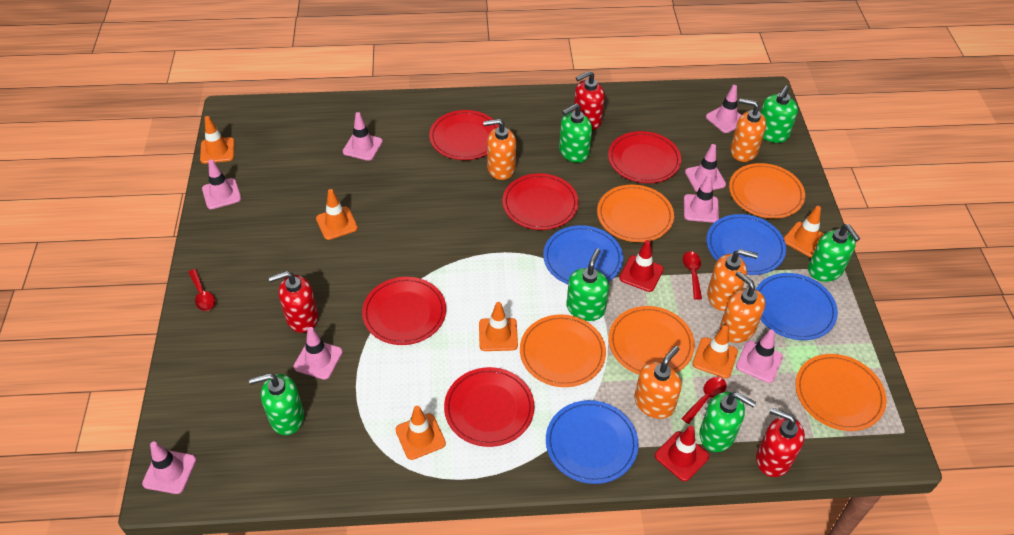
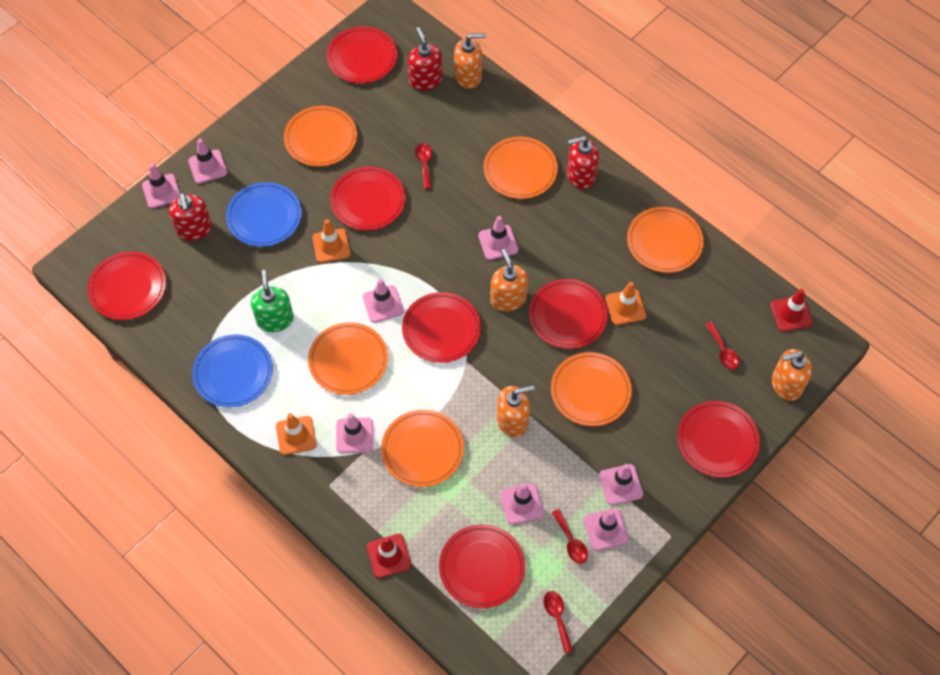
blue plate: [543,225,623,284] [546,400,638,484] [707,214,786,275] [756,273,838,340] = 4 -> [192,334,273,408] [226,182,302,247] = 2
green soap dispenser: [249,373,304,435] [559,103,592,163] [566,248,609,321] [699,392,756,452] [760,86,798,143] [808,224,860,282] = 6 -> [251,270,294,332] = 1
orange plate: [520,314,606,387] [597,185,674,242] [609,306,695,375] [729,163,805,219] [795,354,887,431] = 5 -> [284,106,357,166] [308,322,388,395] [381,410,464,487] [484,136,558,199] [551,352,632,426] [627,207,704,273] = 6
orange soap dispenser: [483,119,516,180] [634,346,682,419] [707,249,758,311] [720,271,765,343] [730,98,766,162] = 5 -> [454,33,486,89] [490,249,528,311] [497,385,535,438] [772,349,812,401] = 4
orange traffic cone: [200,116,234,164] [316,189,358,240] [395,406,446,460] [479,302,518,351] [692,325,738,378] [784,206,824,257] = 6 -> [276,413,317,455] [312,219,350,263] [605,282,646,325] = 3
red plate: [362,277,446,345] [429,110,499,160] [444,367,535,447] [502,173,579,230] [608,131,681,183] = 5 -> [88,251,166,320] [327,27,397,83] [330,167,405,230] [402,292,481,363] [439,524,525,608] [529,279,608,349] [677,401,760,478] = 7
red spoon: [188,269,215,311] [681,377,726,424] [683,251,702,300] = 3 -> [415,143,432,189] [544,591,573,653] [552,509,588,564] [705,322,739,370] = 4

